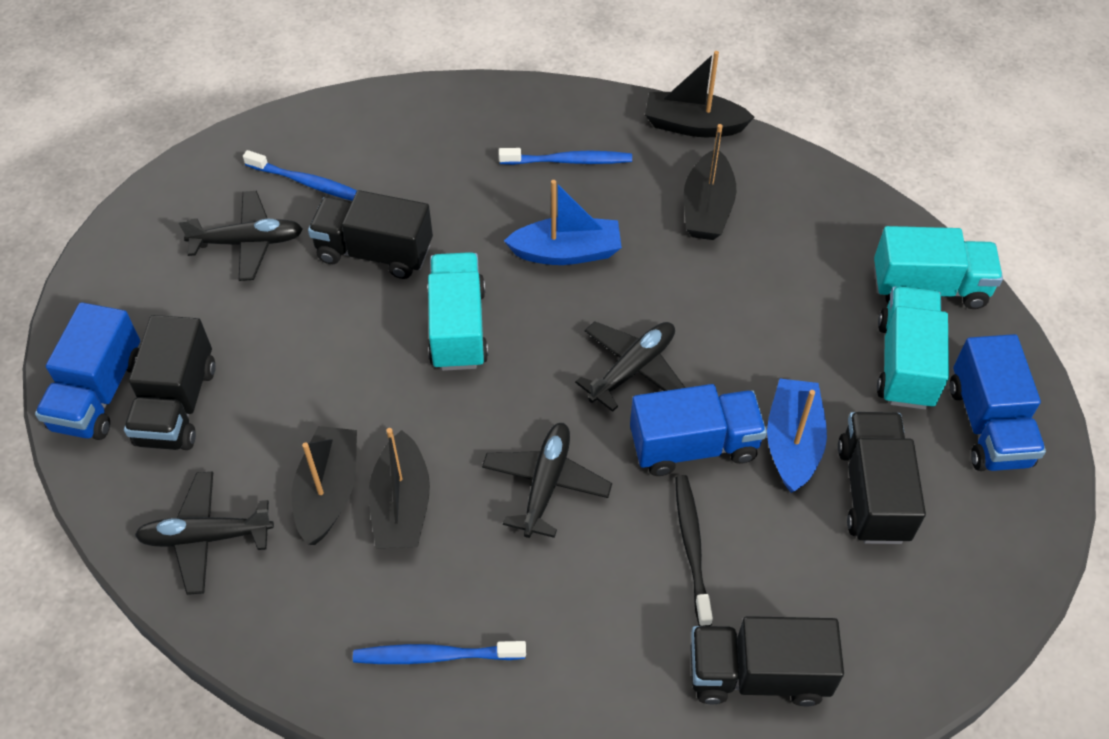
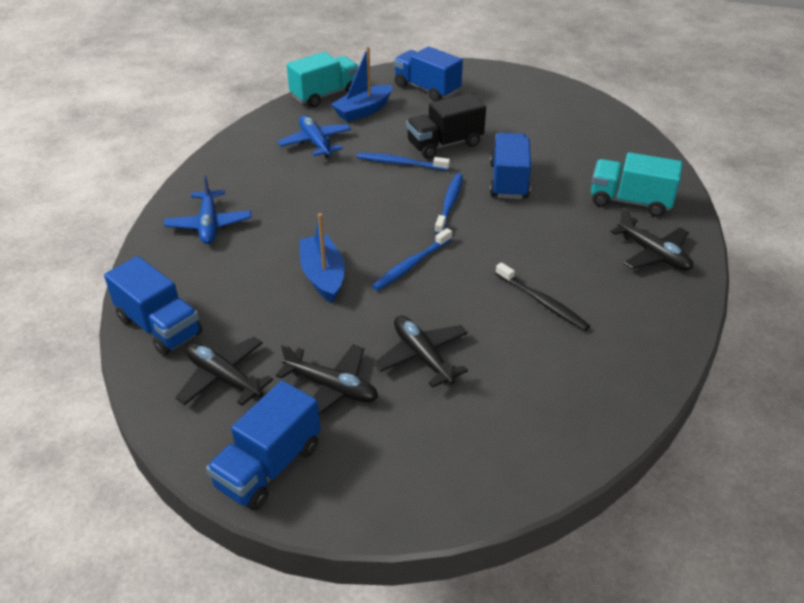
black boat: [291,426,357,545] [369,428,430,548] [645,51,754,137] [684,124,736,240] = 4 -> none = 0
black truck: [124,315,215,450] [308,190,433,279] [690,616,844,707] [838,412,926,544] = 4 -> [406,93,486,159] = 1
blue plane: none = 0 -> [164,175,251,244] [277,115,351,158] = 2
blue truck: [35,302,140,440] [630,384,767,476] [950,334,1046,471] = 3 -> [104,256,202,356] [206,381,321,511] [394,46,463,102] [490,133,531,199] = 4
turquoise truck: [427,252,488,371] [874,226,1003,309] [877,286,949,409] = 3 -> [287,52,359,108] [591,152,682,217] = 2

